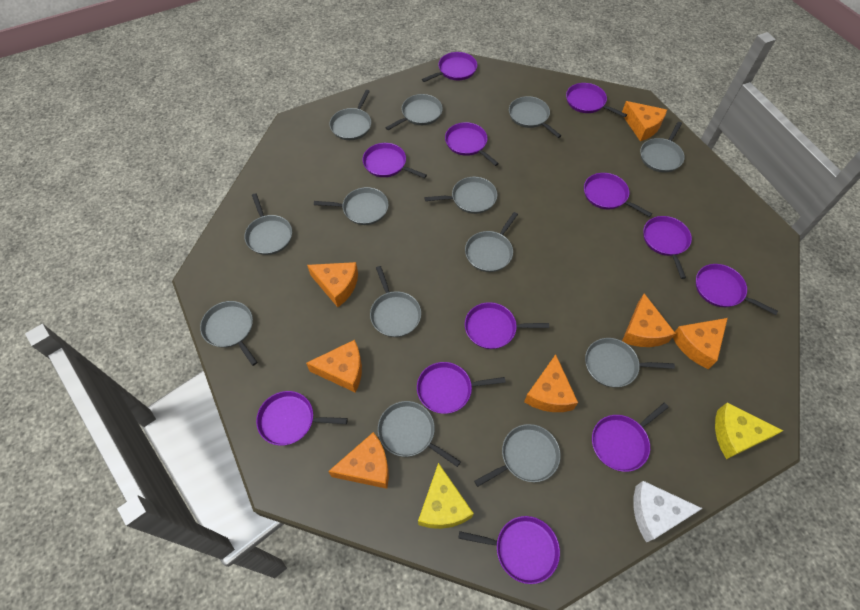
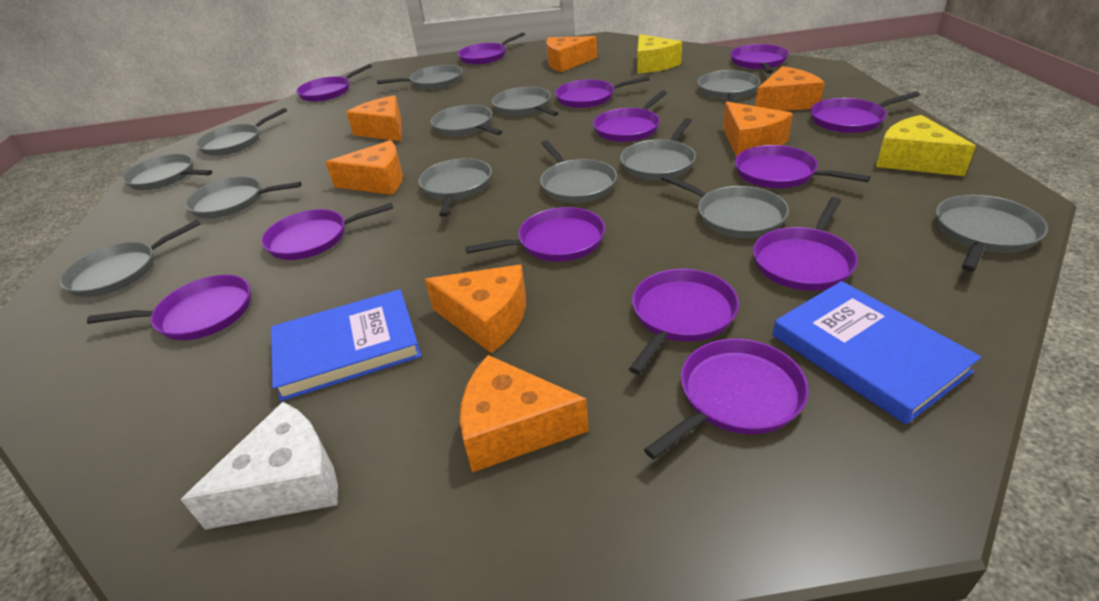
blue book: none = 0 -> [271,289,422,401] [773,281,981,425] = 2
purple pan: [256,391,348,446] [363,143,427,178] [417,362,506,414] [422,52,477,82] [445,122,499,166] [458,516,560,584] [465,302,549,349] [566,83,627,118] [584,173,652,217] [592,403,669,472] [643,216,692,279] [696,264,778,315] = 12 -> [87,275,251,340] [261,203,393,260] [296,64,372,102] [458,32,525,65] [465,207,605,261] [555,76,650,108] [593,91,667,142] [629,269,739,375] [644,339,809,459] [730,44,789,74] [735,145,870,188] [753,197,858,291] [810,92,920,133] = 13

